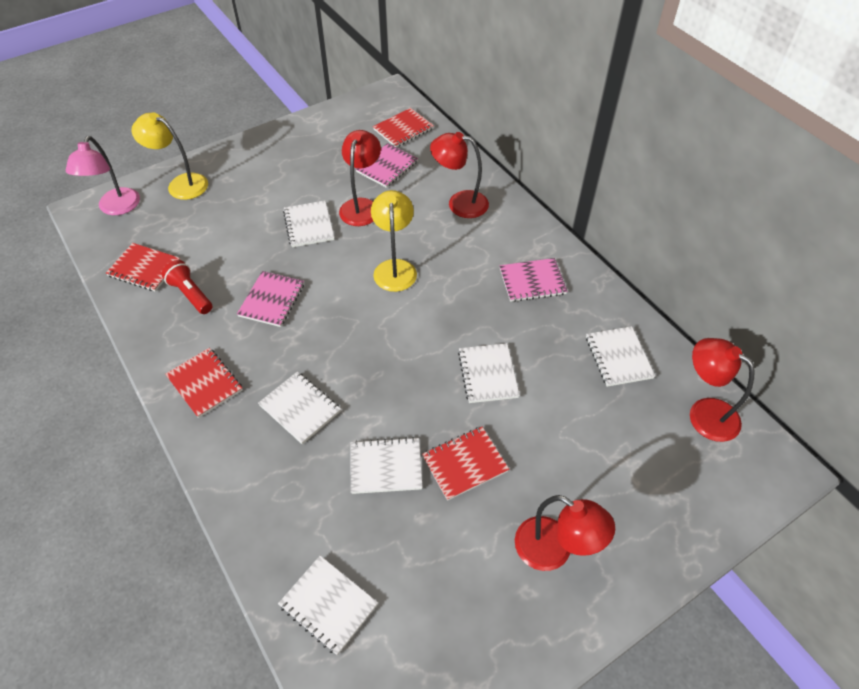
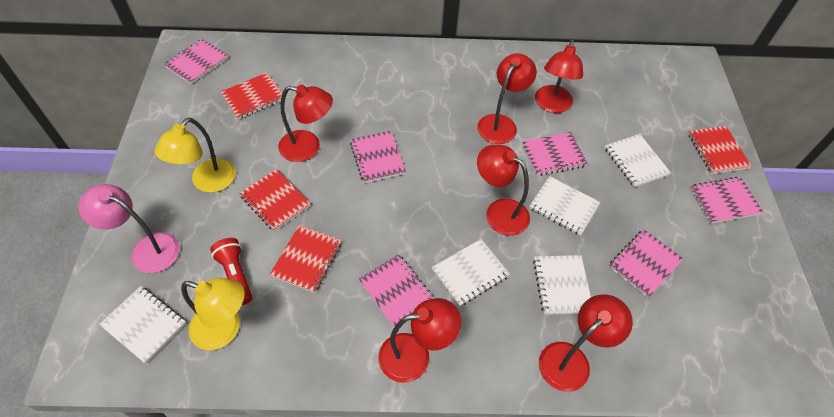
pink notebook: [237,271,304,327] [356,143,418,188] [500,258,568,302] = 3 -> [164,39,228,84] [350,131,406,183] [358,254,435,327] [522,132,588,176] [609,229,683,298] [690,177,763,224] = 6
red lamp: [339,130,381,226] [430,132,489,218] [515,495,615,571] [690,338,755,442] = 4 -> [278,85,333,162] [378,298,461,383] [477,53,537,144] [477,145,530,236] [535,40,583,113] [539,295,633,392] = 6
white notebook: [258,372,341,444] [278,556,378,655] [283,201,334,247] [351,437,423,494] [458,343,520,403] [586,326,655,387] = 6 -> [99,286,186,363] [432,239,510,306] [529,176,601,236] [533,255,591,315] [605,134,671,188] = 5

